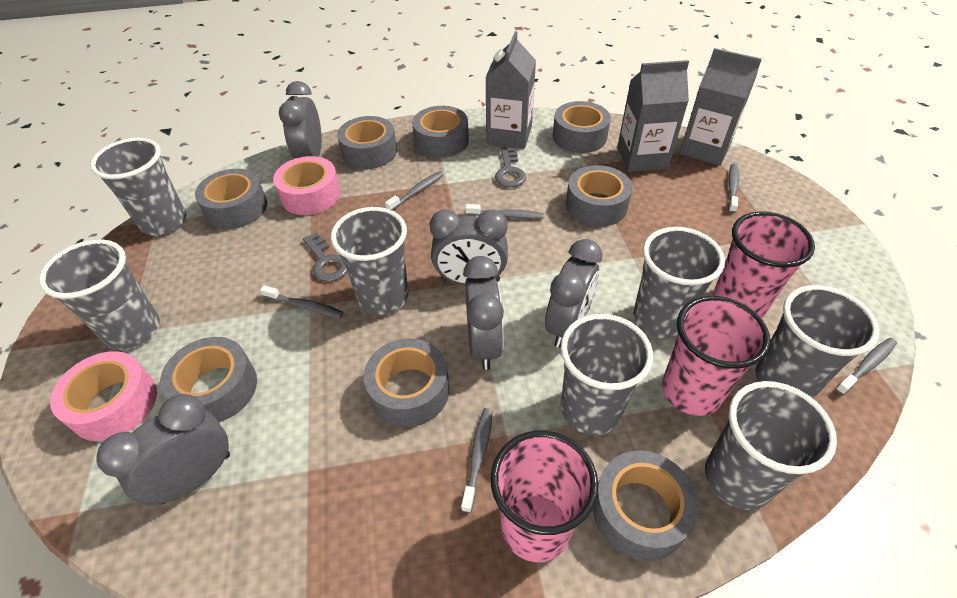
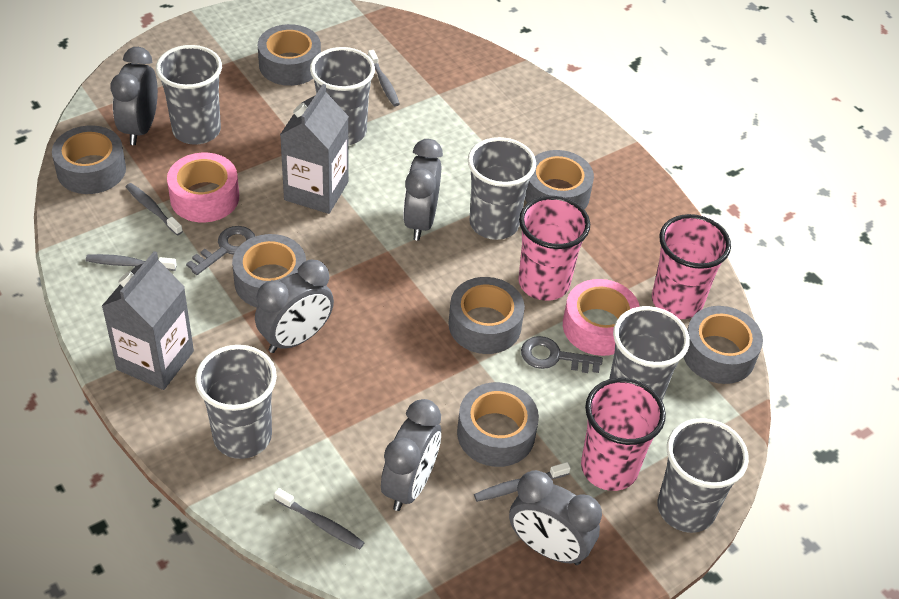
grey carton: [485,31,536,149] [617,60,689,172] [680,48,762,166] = 3 -> [102,251,194,390] [280,84,349,214] = 2
grey cup: [39,239,160,350] [90,138,186,235] [331,207,409,315] [561,314,653,435] [633,227,725,339] [705,381,837,510] [755,285,879,398] = 7 -> [156,45,222,145] [195,345,277,459] [310,47,375,145] [468,137,536,240] [609,306,690,401] [658,418,749,533] = 6
grey tape: [160,337,257,422] [195,169,267,229] [337,116,397,169] [364,338,449,427] [412,106,469,158] [553,101,611,153] [566,165,633,227] [593,451,699,561] = 8 -> [52,125,126,194] [232,234,306,307] [258,24,321,86] [449,277,525,354] [457,382,539,467] [525,150,594,209] [683,306,763,384] = 7
grey toothbrush: [260,285,343,318] [385,171,444,210] [461,408,493,513] [465,204,544,219] [728,164,739,213] [835,338,897,395] = 6 -> [86,254,177,271] [126,183,183,235] [274,488,364,550] [368,50,400,107] [474,462,571,502] = 5

